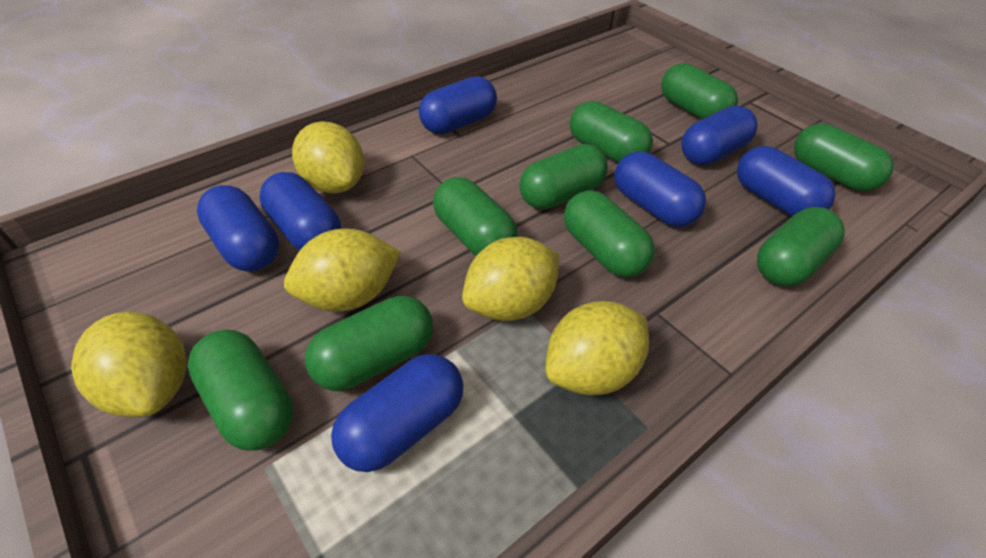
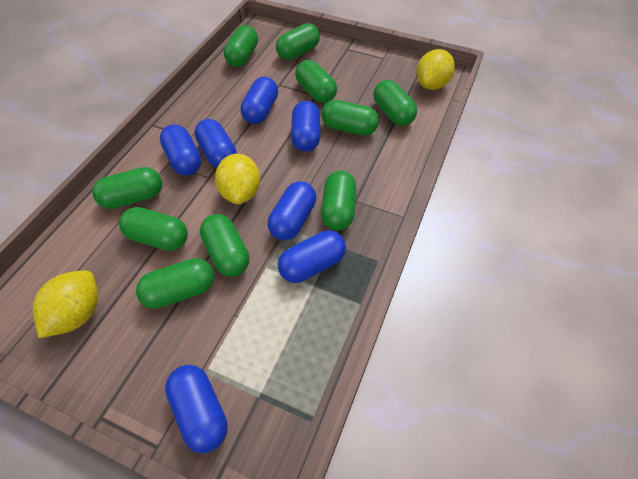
green capsule: [187,330,293,451] [305,296,433,391] [433,177,518,256] [519,144,608,210] [564,190,655,277] [570,101,653,163] [661,63,738,119] [757,207,845,286] [794,123,894,191] = 9 -> [92,167,162,209] [119,207,188,251] [136,258,214,309] [200,214,249,277] [224,25,258,67] [276,23,320,60] [295,60,337,103] [321,100,379,136] [321,171,356,231] [373,80,417,126] = 10
yellow lemon: [71,312,186,417] [284,229,401,311] [292,121,364,193] [462,237,559,321] [545,301,649,395] = 5 -> [33,270,98,338] [215,154,260,204] [416,49,455,90] = 3

